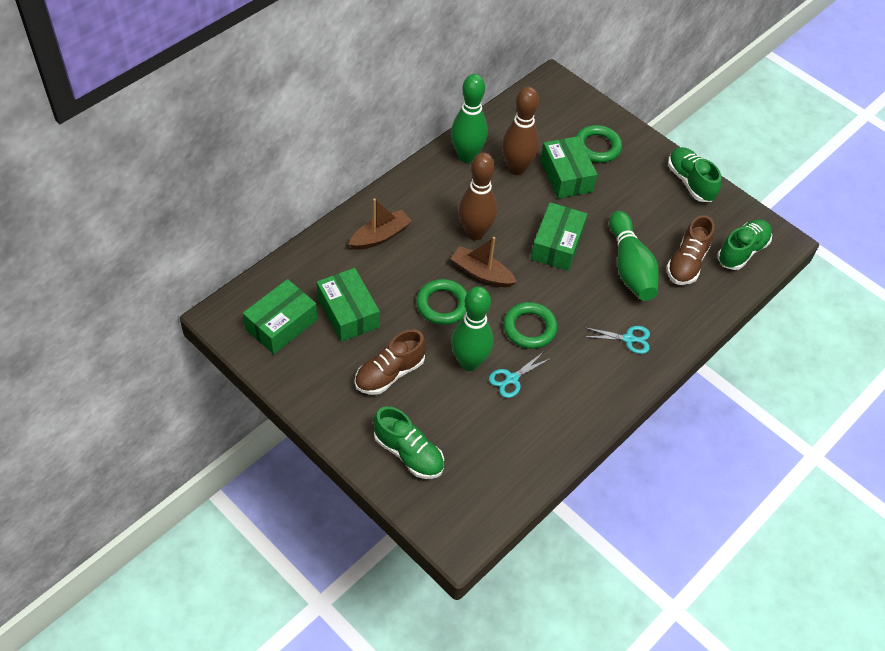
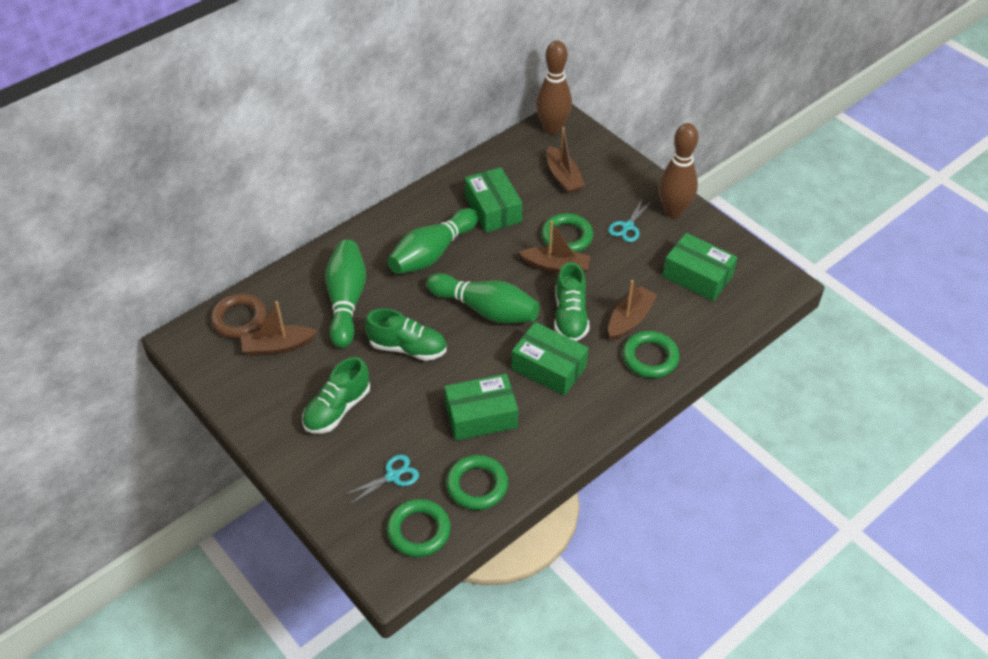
brown boat: [348,198,412,250] [450,237,517,287] = 2 -> [241,301,317,356] [519,220,591,274] [547,127,585,194] [608,280,658,340] = 4
brown ring: none = 0 -> [211,293,267,338] = 1
brown shoe: [355,329,426,395] [666,215,714,285] = 2 -> none = 0
green ring: [416,279,467,325] [504,302,558,349] [576,125,622,163] = 3 -> [387,499,451,557] [446,455,508,510] [541,213,593,252] [622,331,680,378] = 4

